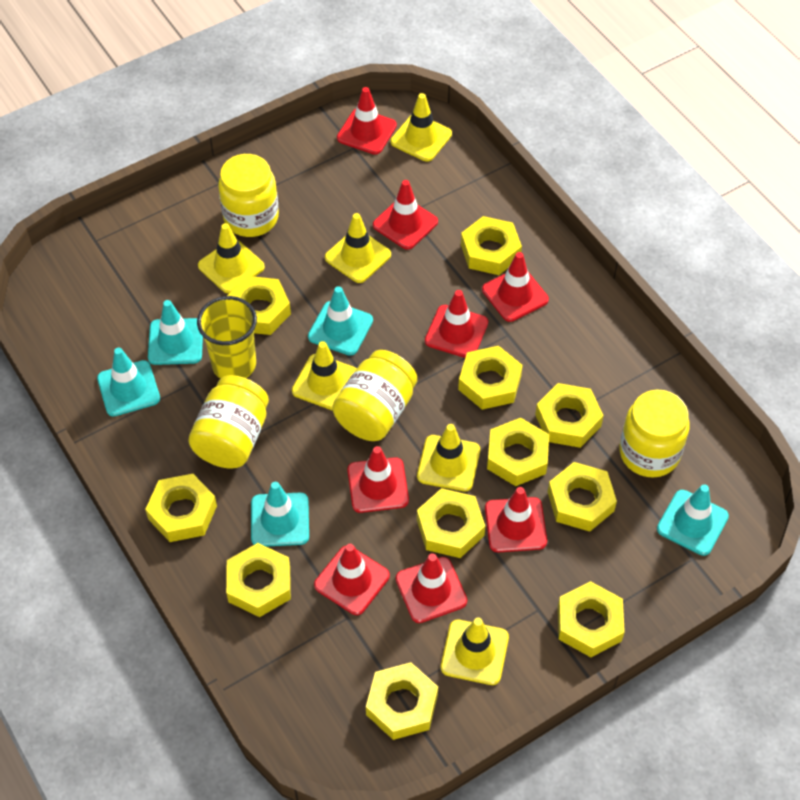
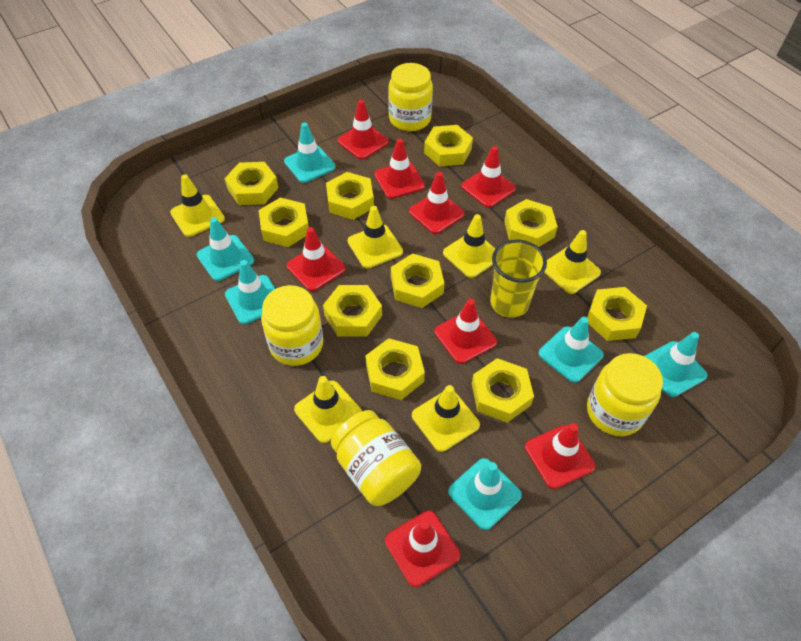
turquoise traffic cone: [97,348,160,416] [148,300,203,365] [251,482,309,547] [308,286,373,356] [657,485,729,556] = 5 -> [197,217,254,281] [225,260,275,324] [284,122,336,183] [448,458,522,530] [538,317,604,383] [644,332,708,397] = 6
yellow nut: [145,474,217,542] [226,543,291,617] [227,276,291,335] [366,662,438,740] [417,488,485,558] [458,346,523,410] [461,216,522,275] [487,418,549,486] [535,383,604,448] [548,462,617,532] [558,581,625,657] = 11 -> [224,162,278,205] [259,198,309,247] [323,285,382,337] [326,172,374,220] [365,338,425,400] [391,253,445,308] [424,125,473,166] [472,358,534,423] [504,199,558,247] [587,287,647,341] = 10

